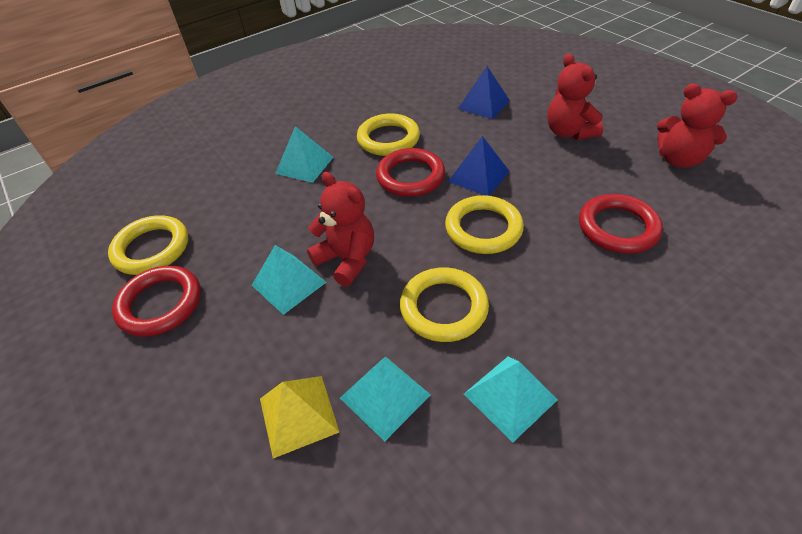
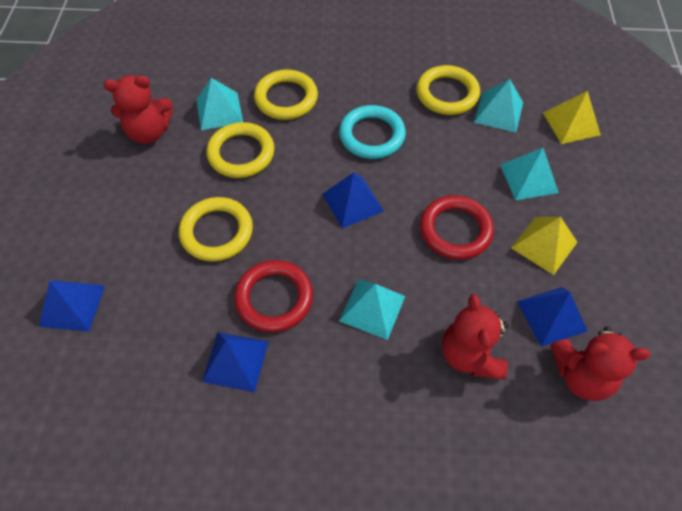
blue pyramid: [448,136,510,196] [458,66,510,119] = 2 -> [39,281,105,332] [202,332,269,392] [322,172,384,229] [517,287,588,347] = 4
red ring: [112,266,201,337] [376,148,445,197] [579,194,663,254] = 3 -> [234,260,313,332] [420,195,494,260] = 2
turquoise ring: none = 0 -> [339,105,406,159] = 1
yellow pyramid: [260,376,339,458] = 1 -> [511,217,577,275] [543,91,601,144] = 2

